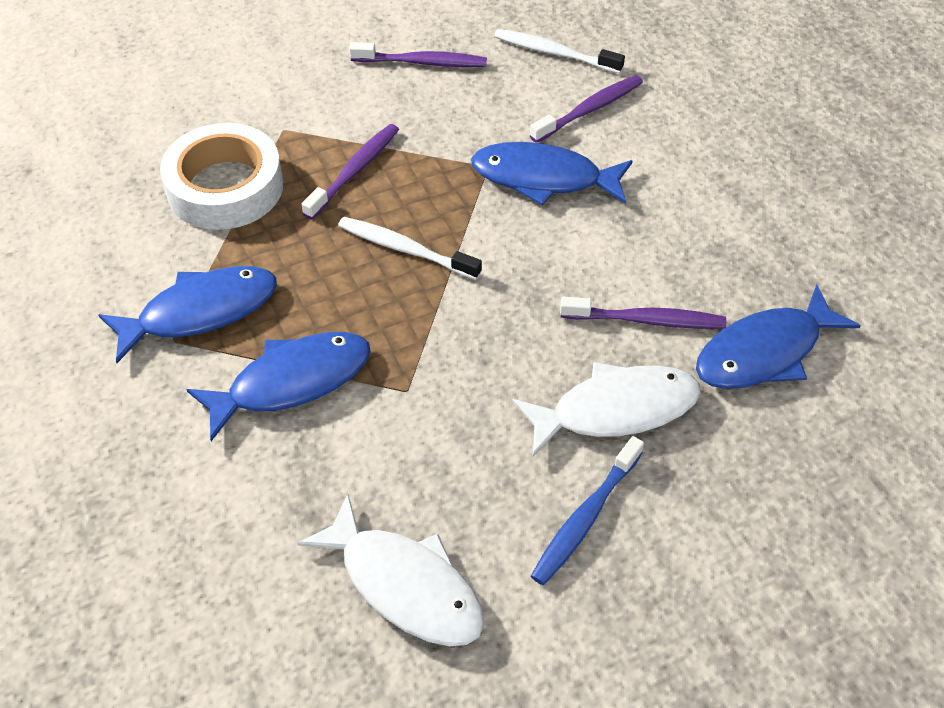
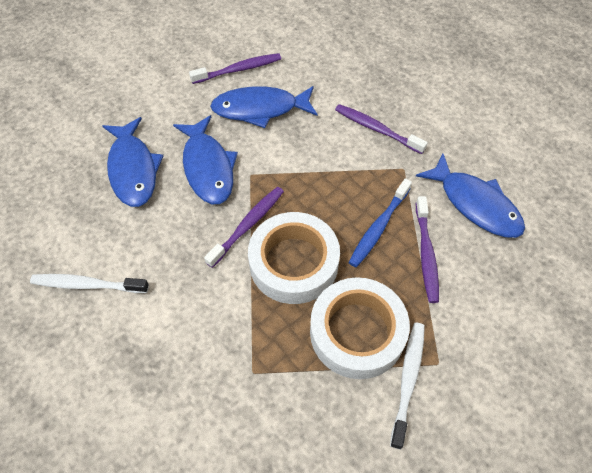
white fish: [297,494,484,646] [512,362,701,456] = 2 -> none = 0
white tape: [160,123,283,230] = 1 -> [248,212,340,304] [310,277,410,379] = 2

